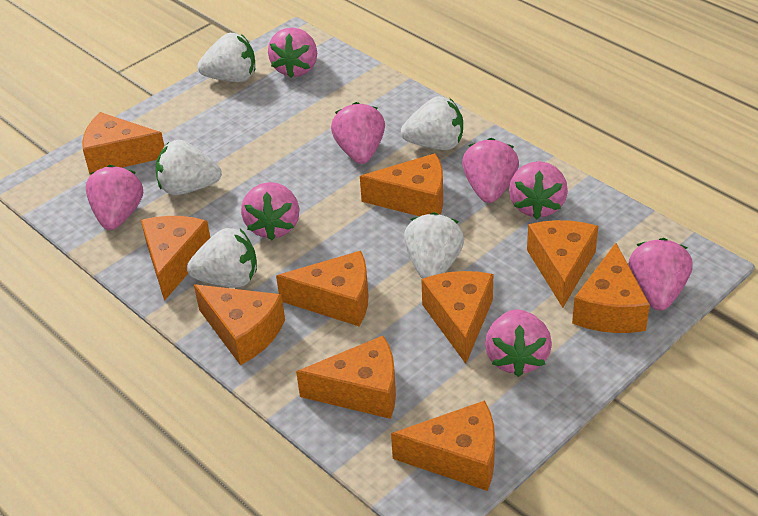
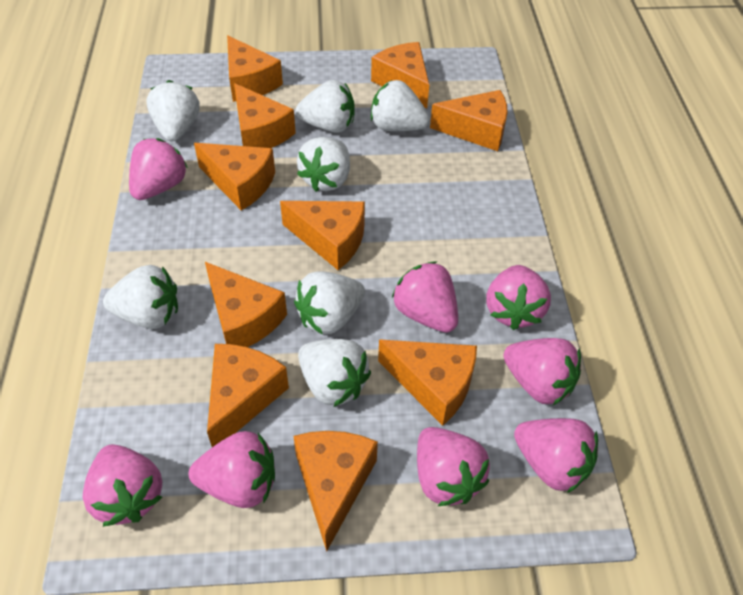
white strawberry: [155,140,222,195] [187,228,257,288] [198,33,255,82] [401,96,463,150] [404,212,464,279] = 5 -> [103,265,178,329] [146,80,200,141] [294,271,365,334] [296,80,355,133] [297,137,350,192] [298,339,371,407] [371,80,430,131] = 7

